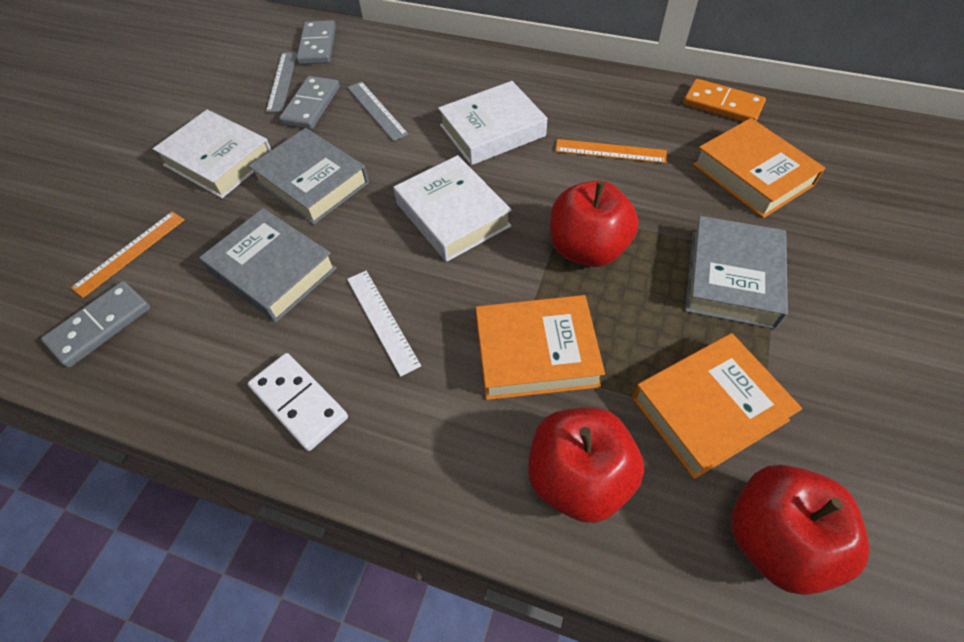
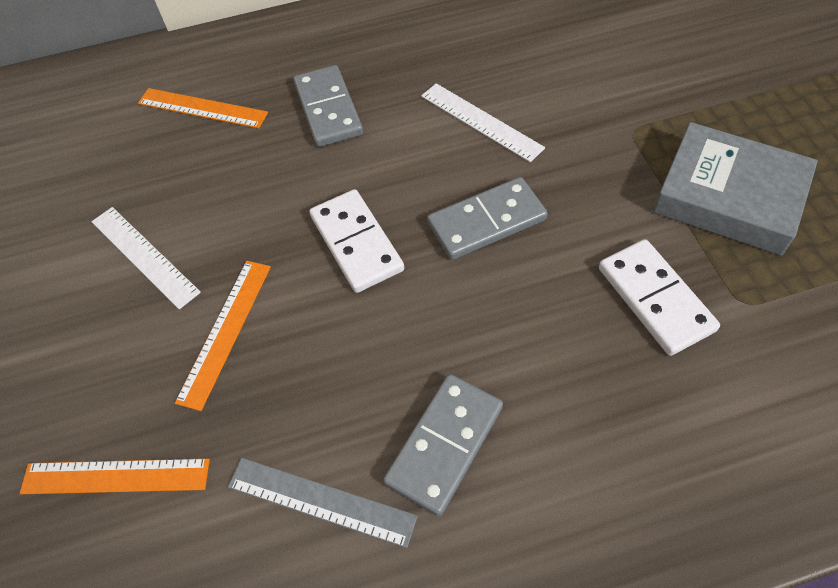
grey book: [199,208,337,322] [249,128,369,225] [685,216,788,329] = 3 -> [653,122,818,256] = 1
grey ruler: [266,52,297,113] [347,81,409,141] = 2 -> [228,458,418,548] = 1
orange book: [476,295,605,400] [632,333,802,479] [693,118,825,218] = 3 -> none = 0
orange domino: [683,79,766,122] = 1 -> none = 0
orange ruler: [71,211,184,298] [555,139,667,163] = 2 -> [20,459,210,494] [138,88,268,129] [175,261,271,411] = 3
red apple: [528,407,644,523] [550,180,639,267] [731,465,870,595] = 3 -> none = 0
white book: [153,110,271,198] [394,155,512,262] [438,81,547,165] = 3 -> none = 0
white domino: [248,353,348,451] = 1 -> [309,189,404,293] [599,239,720,356] = 2
white ruler: [347,271,421,377] = 1 -> [91,207,201,310] [421,83,545,162] = 2

